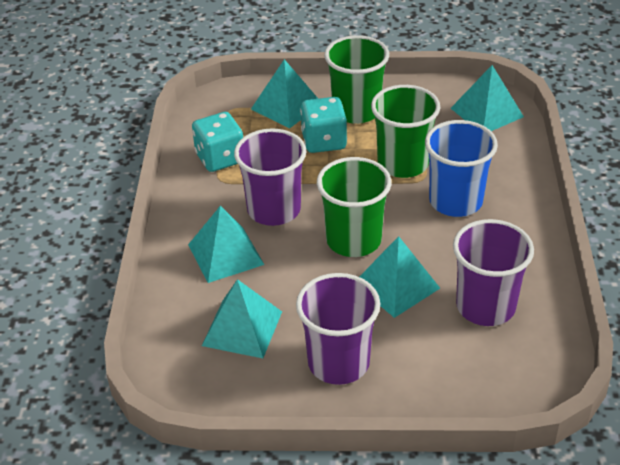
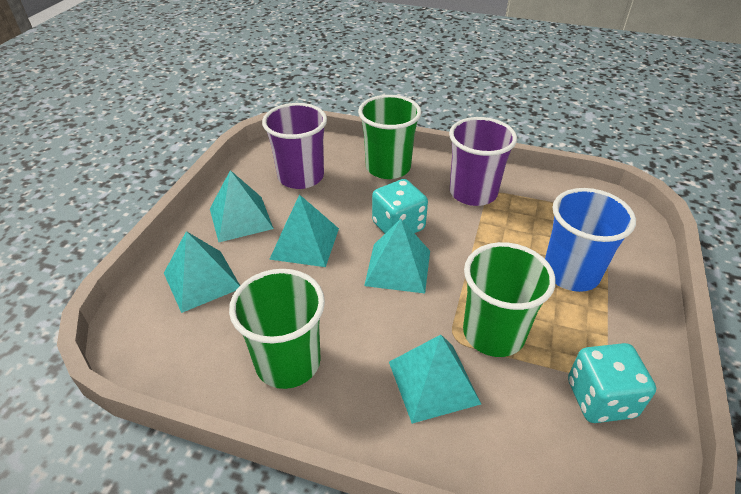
purple cup: [234,129,307,226] [296,273,380,385] [453,219,534,326] = 3 -> [262,103,327,189] [449,117,517,206] = 2

